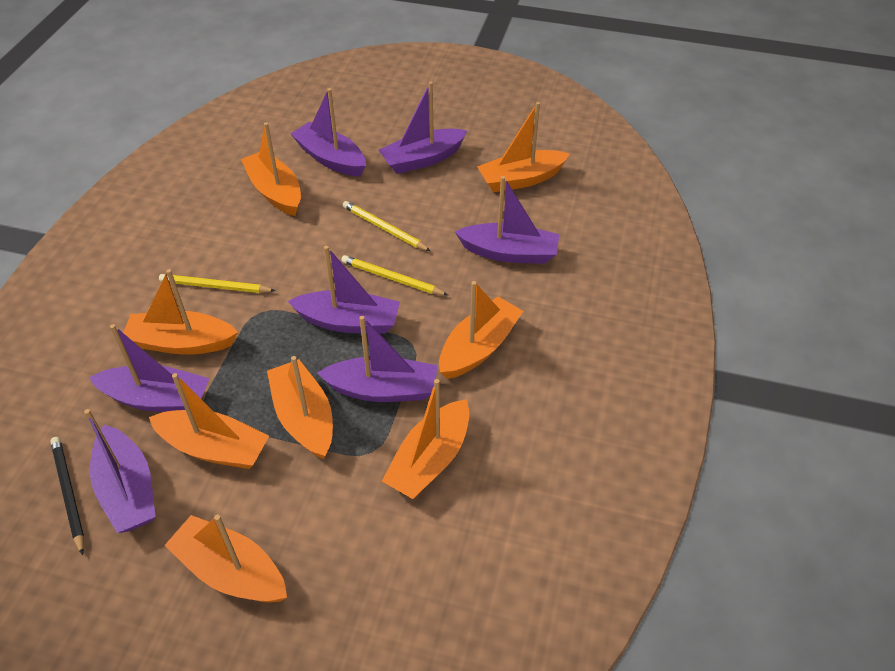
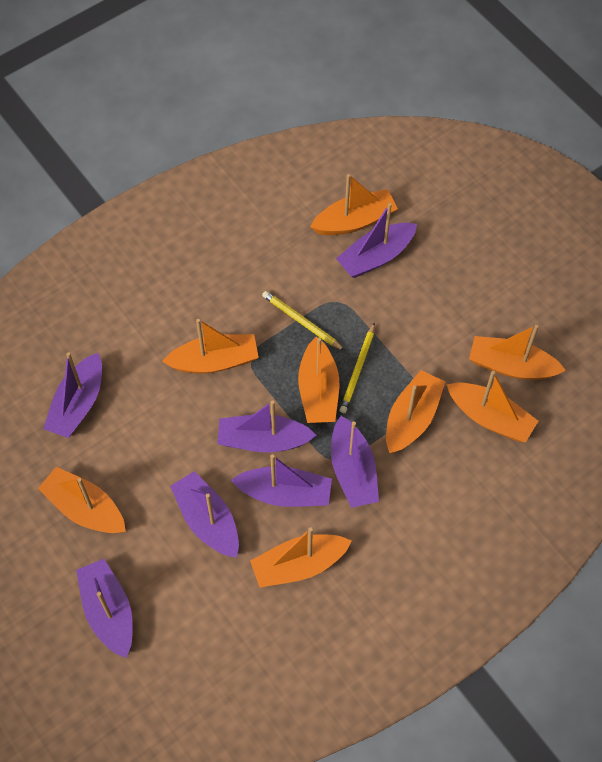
black pencil: [50,437,84,555] = 1 -> none = 0
yellow pencil: [159,274,276,293] [341,255,448,295] [343,201,431,251] = 3 -> [262,291,345,351] [340,322,375,413] = 2

